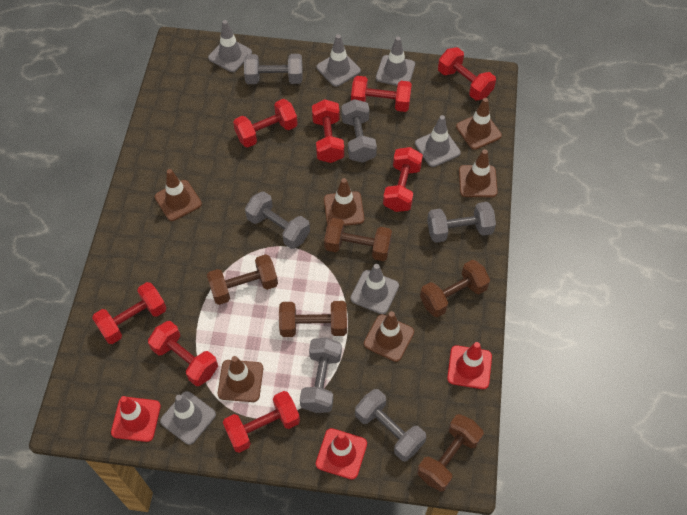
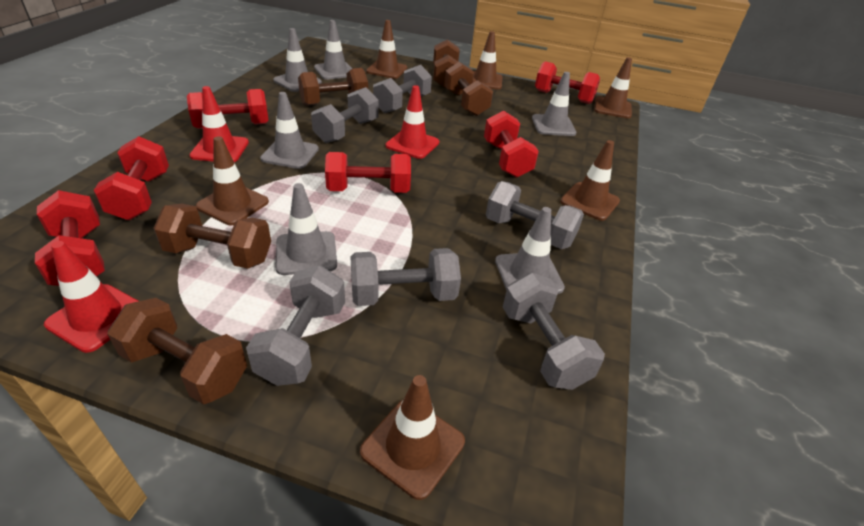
red dumbbell: [92,282,166,344] [148,321,218,386] [223,391,300,453] [233,99,297,148] [312,99,344,163] [351,76,412,112] [383,147,423,212] [438,47,496,100] = 8 -> [35,190,105,286] [94,136,169,220] [187,89,269,129] [325,152,411,193] [484,110,539,178] [535,61,600,104] = 6

